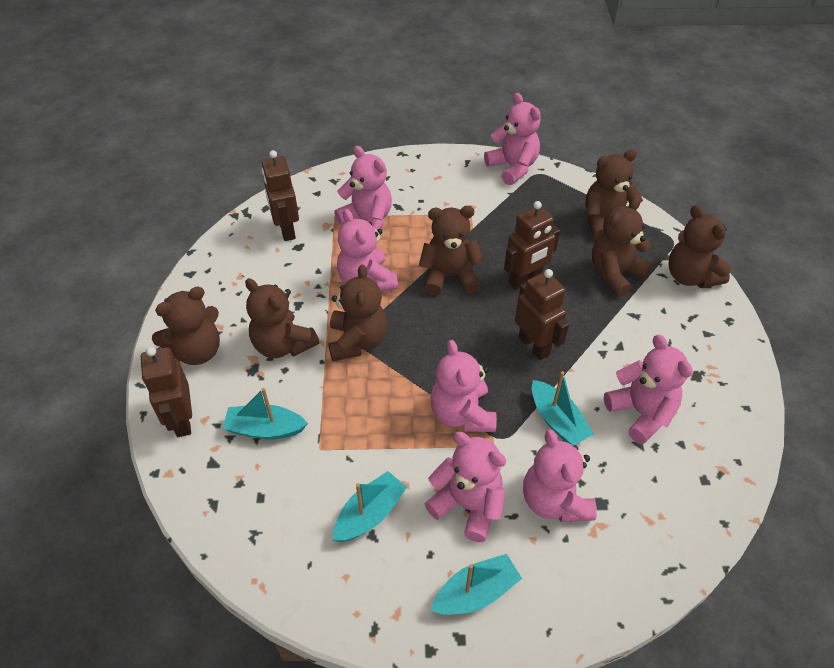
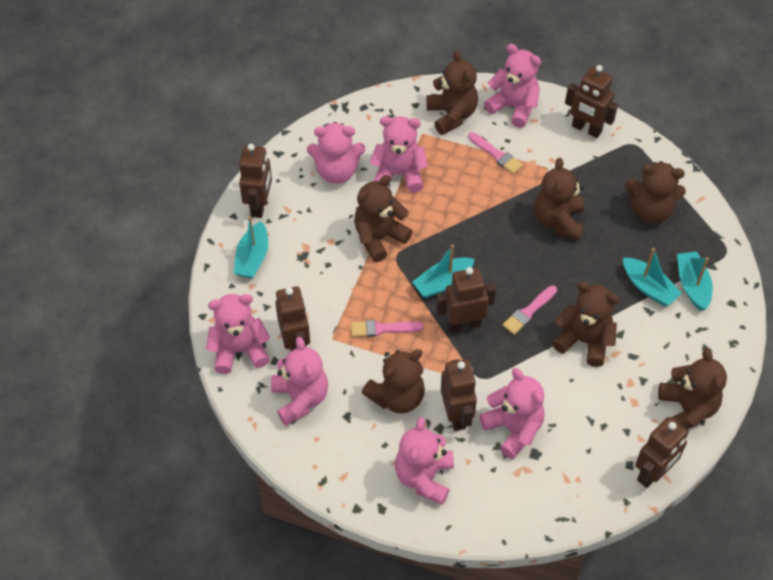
brown robot: [141,347,192,437] [262,150,299,241] [504,201,560,290] [515,269,569,360] = 4 -> [239,144,272,218] [275,286,310,351] [436,267,496,333] [441,359,477,431] [565,65,618,138] [635,417,689,488] = 6
pink brush: none = 0 -> [351,320,424,337] [468,132,523,174] [503,285,557,335] = 3

